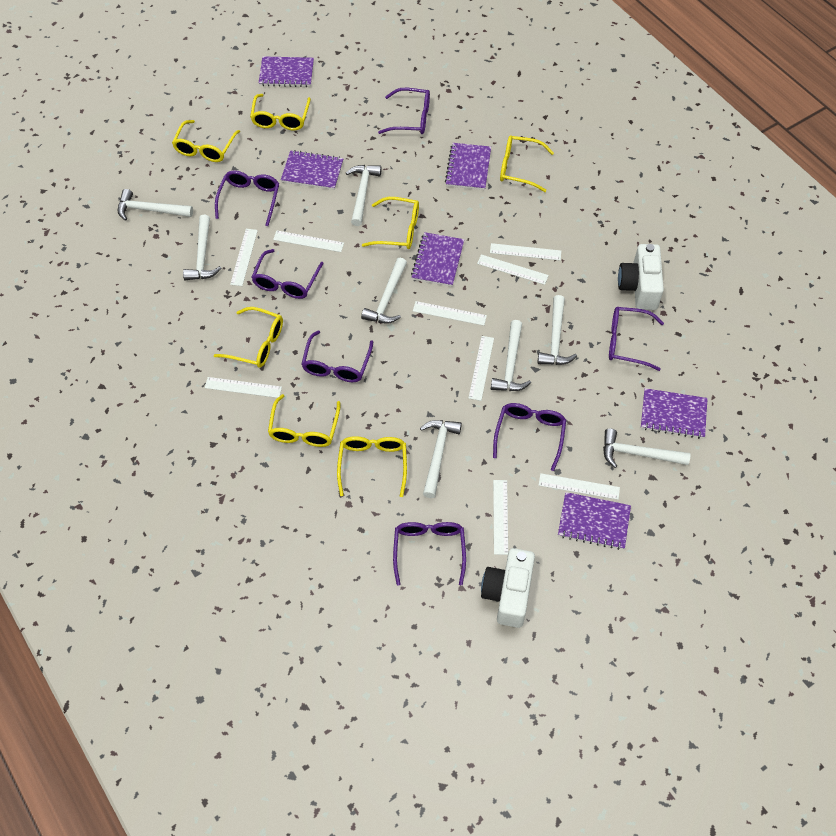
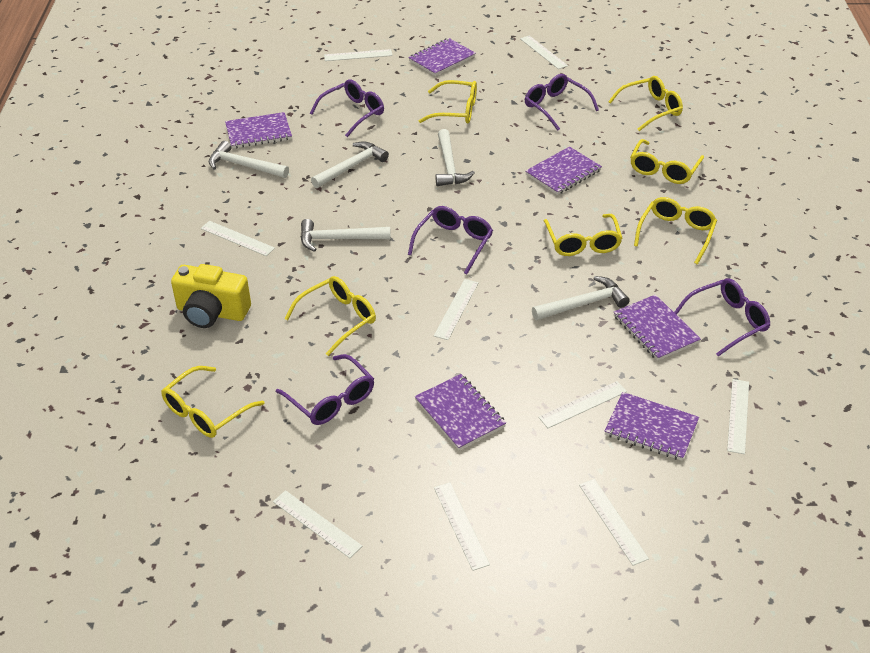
purple glasses: [215,170,279,226] [251,249,324,299] [301,331,373,382] [378,88,430,134] [393,522,466,585] [493,403,566,471] [609,307,664,371] = 7 -> [276,354,374,425] [310,80,384,137] [408,206,493,274] [525,74,599,131] [674,278,770,356] = 5
white camera: [481,548,535,628] [618,244,664,310] = 2 -> none = 0
white hammer: [118,189,193,221] [183,215,222,280] [346,165,382,226] [361,258,407,324] [420,420,462,498] [491,320,531,391] [537,295,577,365] [603,429,691,468] = 8 -> [209,141,289,178] [301,219,391,252] [311,141,389,188] [435,129,475,186] [532,276,630,320] = 5
yellow camera: none = 0 -> [171,264,251,328] = 1

